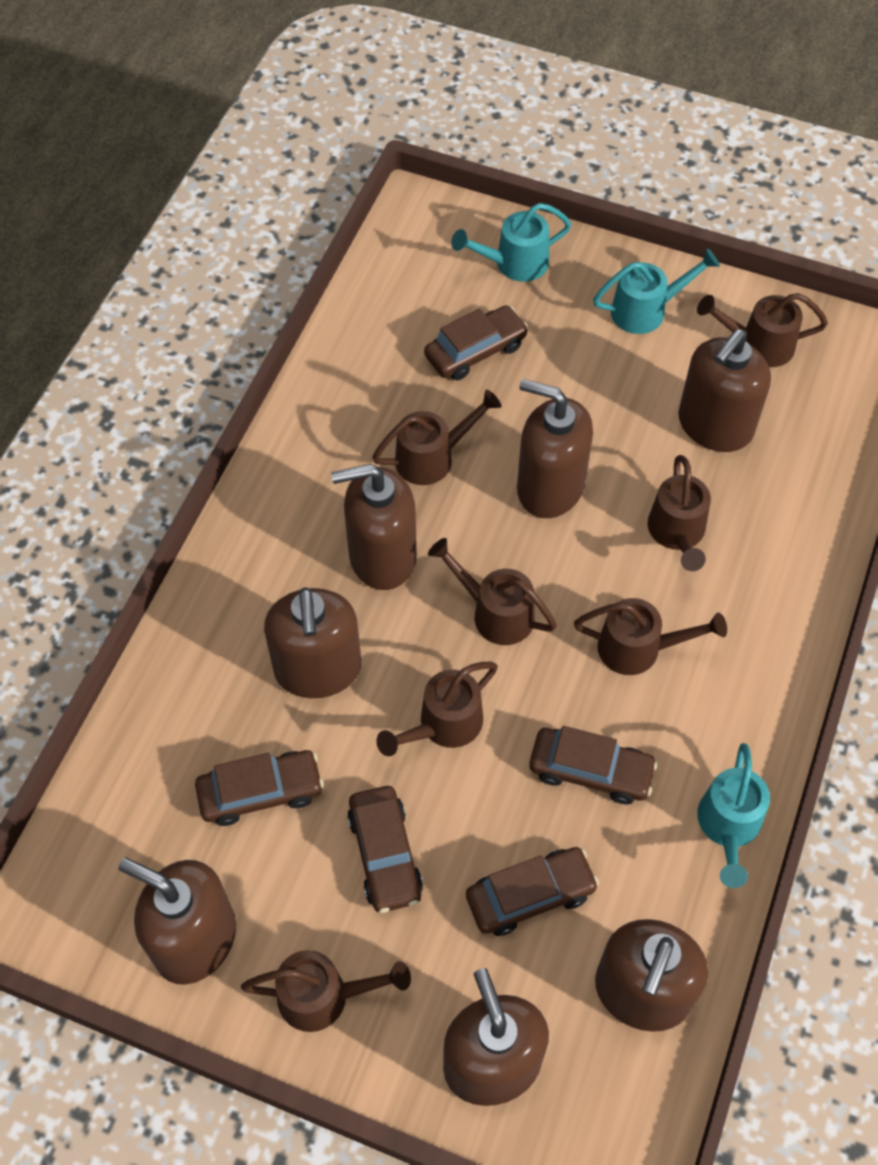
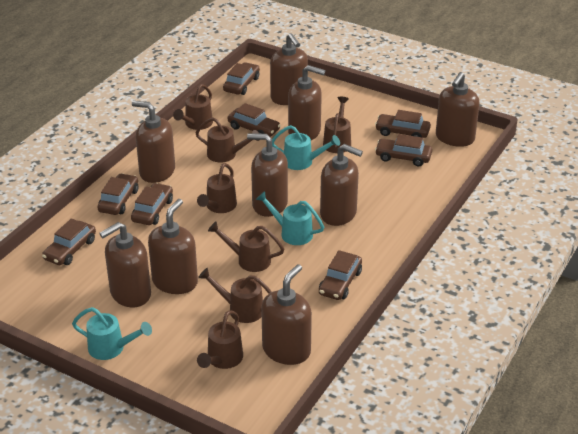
brown car: [195,750,324,826] [347,786,423,913] [424,305,529,380] [466,847,599,936] [529,726,658,804] = 5 -> [42,218,96,265] [97,173,138,215] [131,183,173,225] [223,62,260,95] [228,103,281,137] [319,250,362,300] [375,110,431,138] [375,134,432,166] = 8
brown soap dispenser: [119,857,236,985] [264,587,361,698] [331,464,417,590] [443,968,549,1106] [517,379,593,518] [595,919,708,1032] [678,329,771,452] = 7 -> [99,222,151,307] [132,101,175,183] [148,199,198,294] [247,133,288,217] [261,264,312,365] [270,33,308,105] [288,65,325,140] [320,144,363,226] [436,72,480,147] = 9

